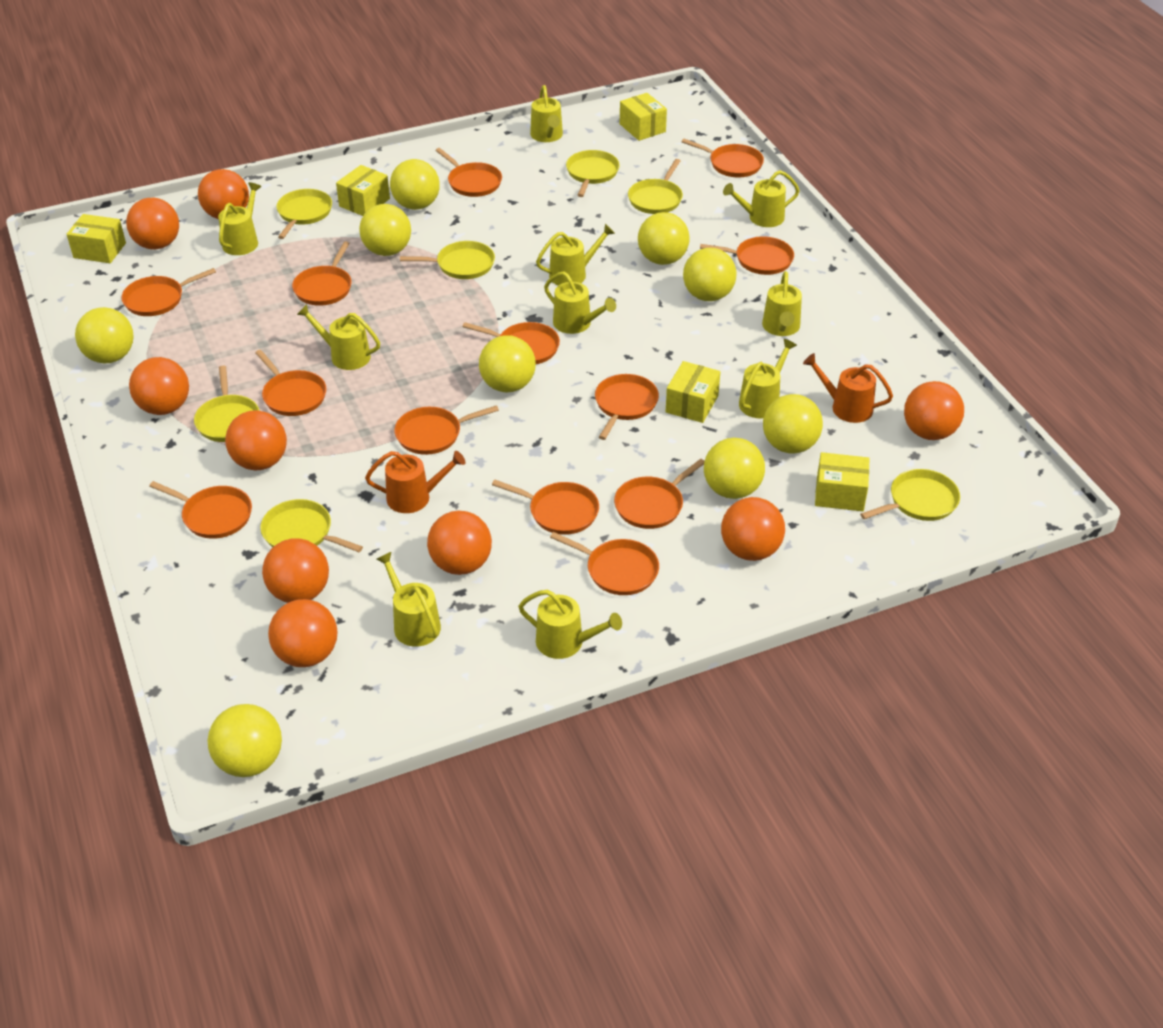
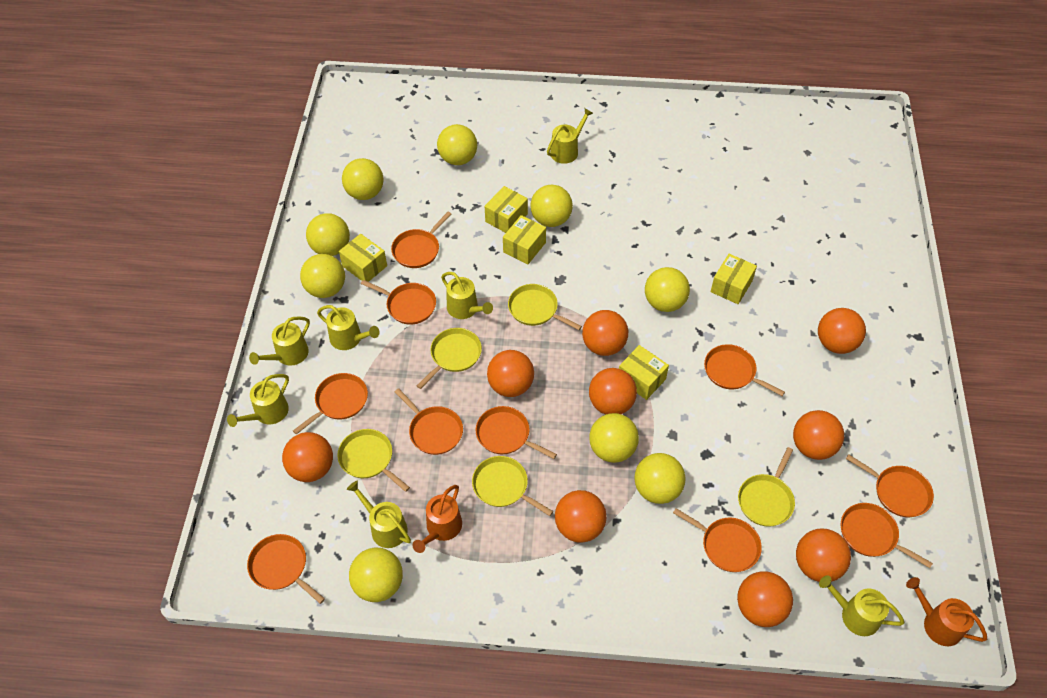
orange pan: [121,268,216,316] [149,481,252,539] [255,350,327,416] [292,241,352,306] [394,405,499,455] [435,148,502,197] [462,322,560,364] [492,480,599,535] [550,532,659,595] [595,374,659,440] [614,459,704,529] [681,139,764,177] [700,236,794,275] = 13 -> [247,534,325,604] [293,373,368,435] [361,280,436,325] [391,212,451,268] [395,388,463,455] [476,406,557,459] [673,508,762,572] [704,344,785,396] [841,503,933,568] [846,454,934,517] = 10
yellow pan: [194,366,259,442] [260,499,363,552] [276,189,332,239] [400,241,495,279] [566,150,620,197] [628,159,683,214] [860,469,960,521] = 7 -> [337,429,410,492] [417,328,482,389] [472,456,553,516] [508,284,582,330] [738,447,795,527] = 5
yellow watering can: [218,182,261,255] [297,304,380,370] [376,552,441,647] [518,590,622,659] [530,85,563,142] [536,224,615,285] [544,272,616,334] [723,170,800,227] [739,339,797,418] [762,271,802,336] = 10 -> [227,374,289,427] [249,316,310,366] [317,305,380,350] [347,481,411,548] [441,272,493,319] [547,108,593,164] [819,575,904,636] = 7

